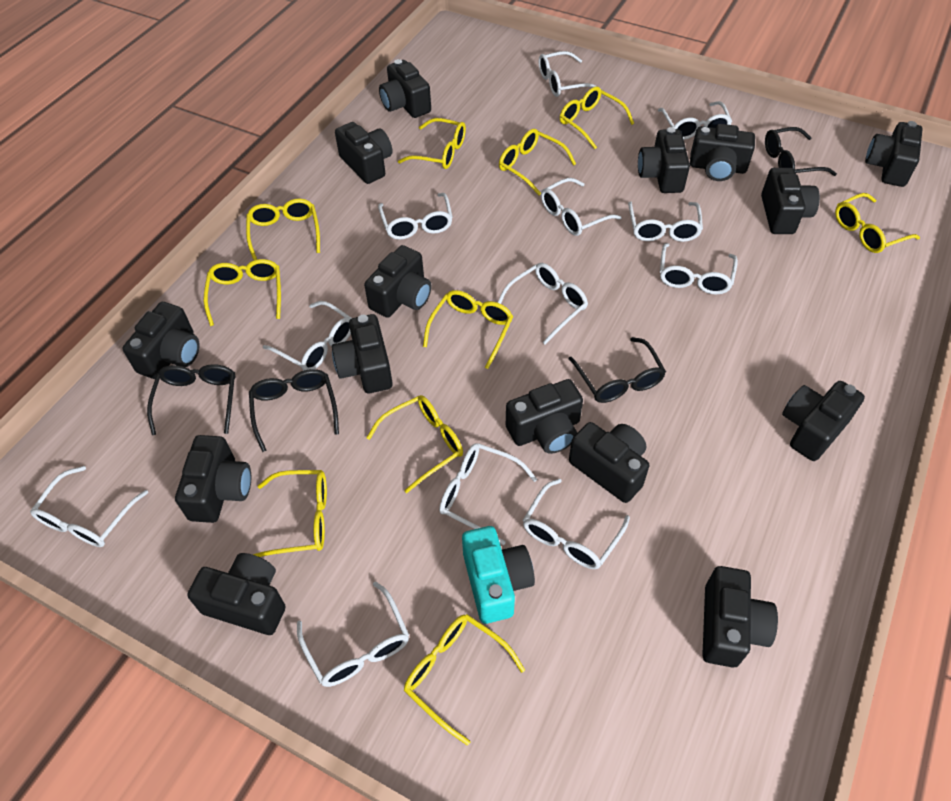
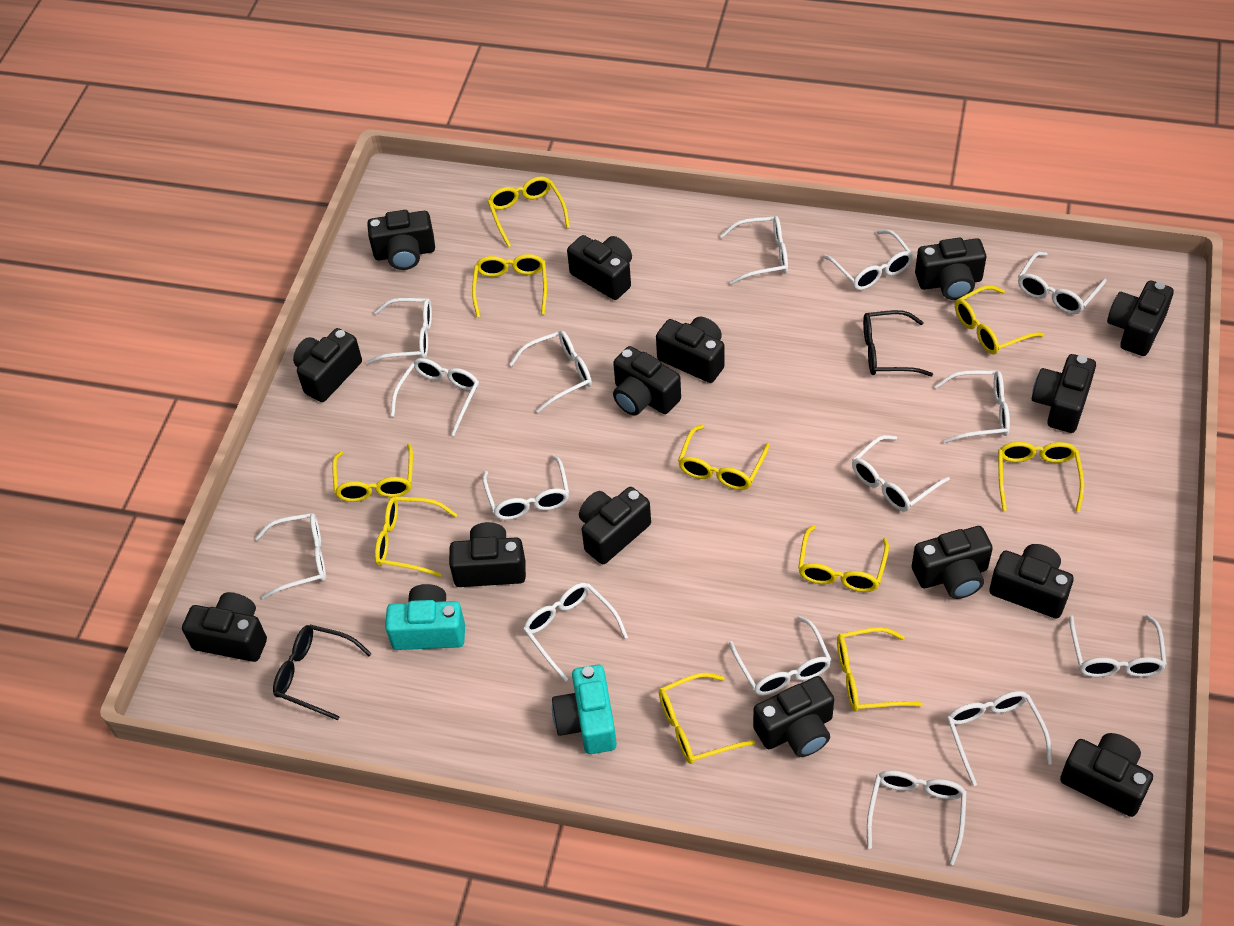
black glasses: [147,364,236,435] [249,369,339,452] [569,337,666,403] [765,127,837,176] = 4 -> [273,625,372,720] [863,310,933,376] = 2
turquoise camera: [462,526,535,624] = 1 -> [385,584,465,650] [552,664,617,754] = 2
white glasses: [30,466,148,547] [263,301,352,371] [297,581,409,687] [378,193,453,240] [439,443,537,545] [497,263,588,345] [523,478,630,569] [539,51,602,97] [541,178,622,236] [628,202,703,242] [658,101,732,140] [660,243,738,295] = 12 -> [255,513,326,599] [367,298,432,364] [391,358,479,436] [482,455,569,520] [509,330,592,413] [523,582,628,682] [720,216,788,285] [729,616,832,695] [823,230,914,290] [852,435,950,512] [867,770,967,865] [935,371,1010,443] [947,691,1052,786] [1018,252,1107,314] [1069,615,1167,677] = 15

